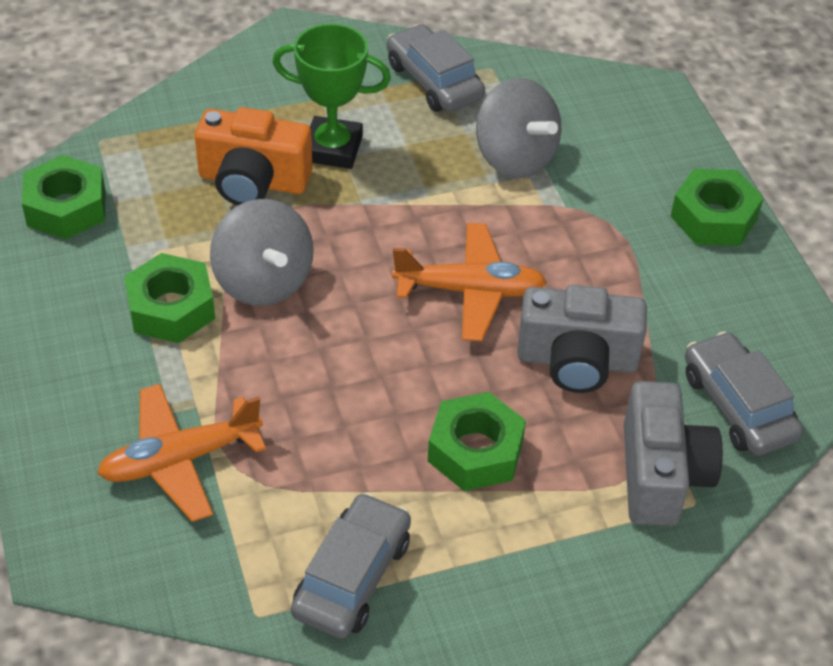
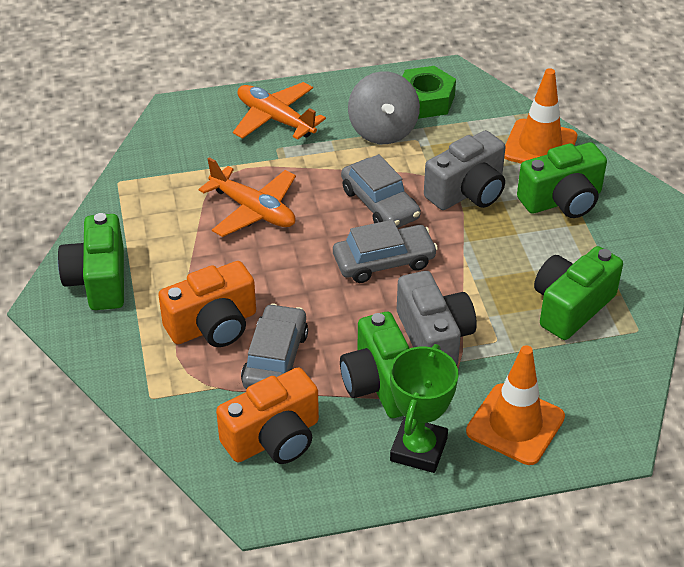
green camera: none = 0 -> [58,213,124,310] [340,312,410,418] [517,142,607,218] [534,246,623,340] = 4
green nut: [22,155,105,240] [124,253,215,343] [428,392,526,491] [670,169,764,246] = 4 -> [402,66,456,119] = 1
grey spinning top: [210,199,314,306] [476,78,562,178] = 2 -> [348,71,420,144] = 1
orange camera: [195,107,312,205] = 1 -> [158,261,256,347] [216,368,319,464] = 2
orange traffic cone: none = 0 -> [466,345,565,465] [504,68,577,163] = 2

